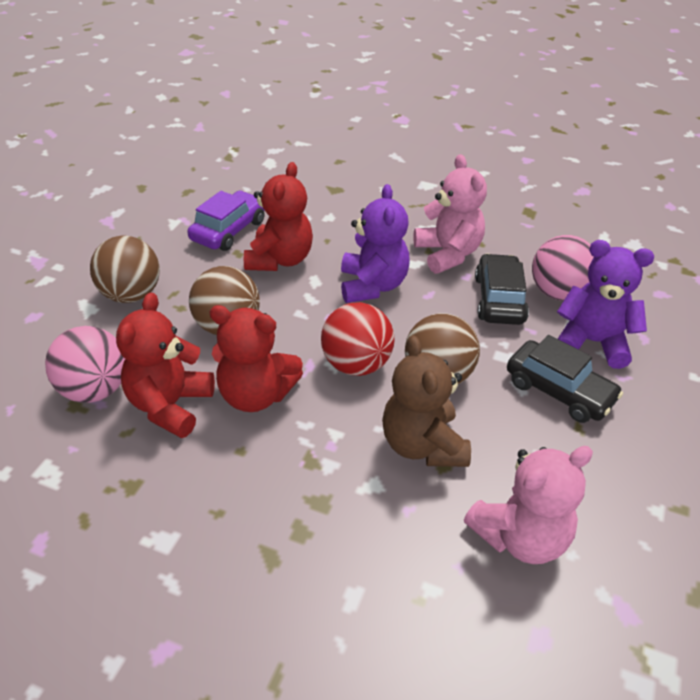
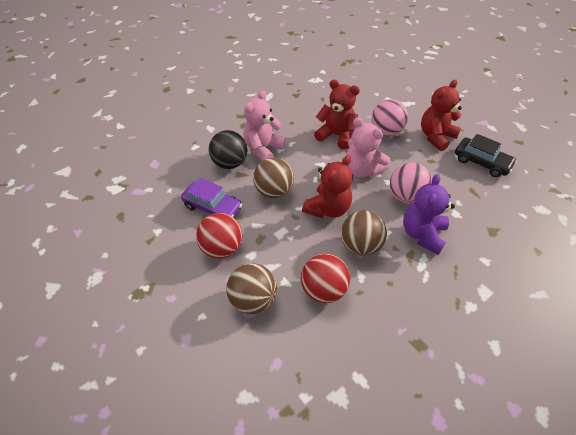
black ball: none = 0 -> [209,130,247,169] = 1
black car: [475,254,529,325] [507,335,623,423] = 2 -> [455,134,517,177] = 1
brown teddy bear: [382,335,471,467] = 1 -> none = 0
purple teddy bear: [341,184,410,303] [557,240,654,369] = 2 -> [403,174,455,255] = 1
red ball: [321,302,395,376] = 1 -> [196,213,242,259] [301,253,350,303] = 2

